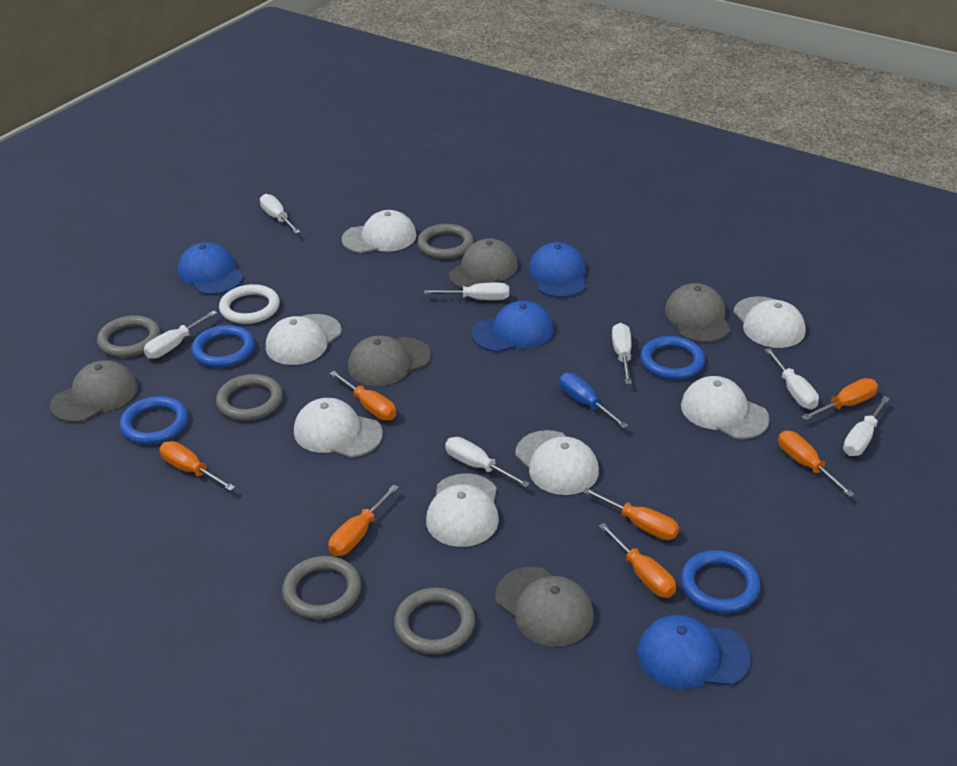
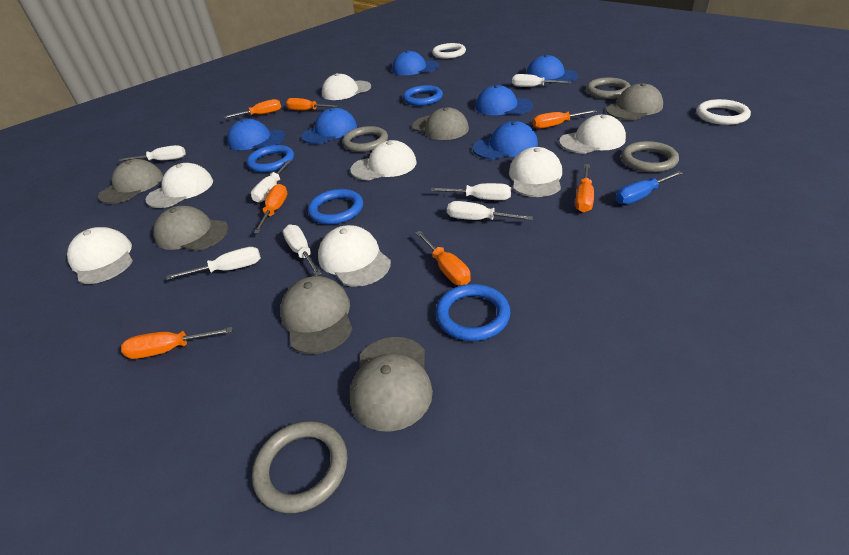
blue cap: [178,242,244,295] [472,301,553,352] [529,242,587,298] [637,615,751,689] = 4 -> [227,119,285,150] [301,108,357,144] [392,50,439,75] [473,121,538,160] [475,85,533,115] [526,55,578,82] = 6
grey cap: [50,360,138,423] [348,335,431,386] [449,238,518,289] [495,567,594,647] [665,283,731,343] = 5 -> [98,159,163,204] [153,206,228,251] [280,276,353,354] [350,337,433,432] [412,107,469,140] [606,83,663,120] = 6
grey ring: [97,315,161,357] [216,374,283,421] [282,556,361,619] [394,587,475,654] [417,224,474,259] = 5 -> [252,421,347,513] [342,126,388,152] [586,77,631,99] [621,141,679,173] = 4
white ring: [219,284,280,324] = 1 -> [432,43,466,59] [697,99,751,125] = 2

